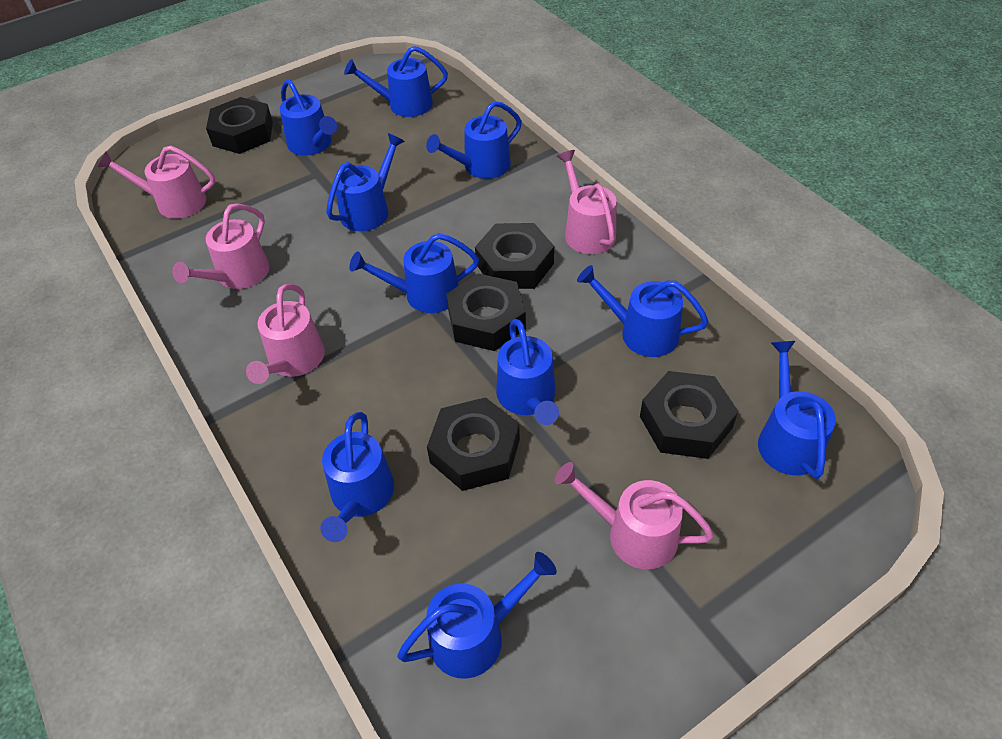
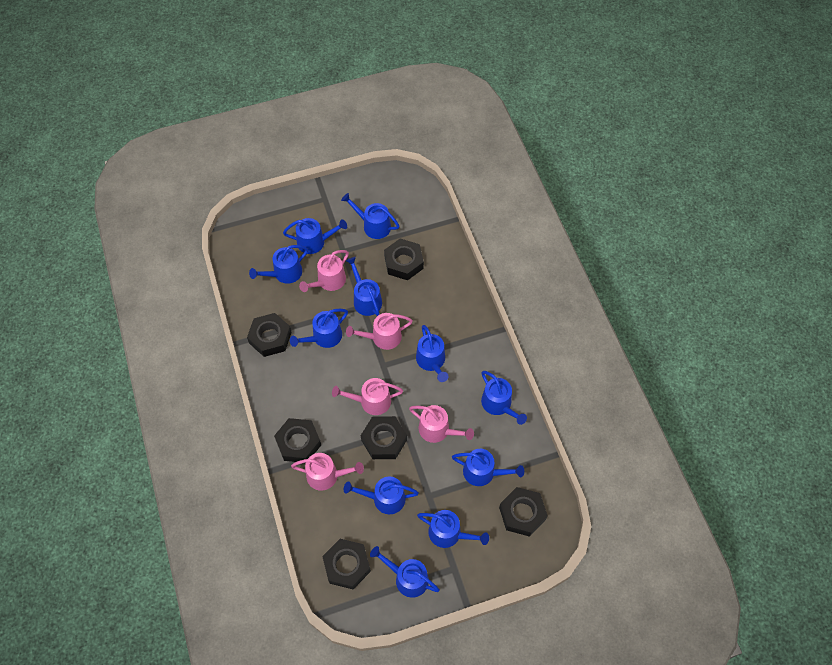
black nut: [206,97,273,154] [427,397,520,491] [446,273,526,351] [475,223,554,289] [640,371,738,459] = 5 -> [247,313,291,357] [274,418,321,462] [322,539,371,589] [361,416,407,459] [384,238,424,280] [499,487,548,537] = 6
blue watering can: [280,79,337,156] [320,412,394,542] [326,133,405,231] [344,46,448,117] [349,233,479,313] [397,552,557,679] [426,101,522,179] [496,319,559,425] [577,265,709,357] [758,341,836,479] = 10 -> [249,245,308,284] [283,218,347,254] [290,309,348,348] [341,193,400,239] [344,476,419,514] [346,257,382,316] [370,546,440,598] [416,325,448,382] [417,510,489,548] [452,449,524,486] [481,371,527,425] = 11

